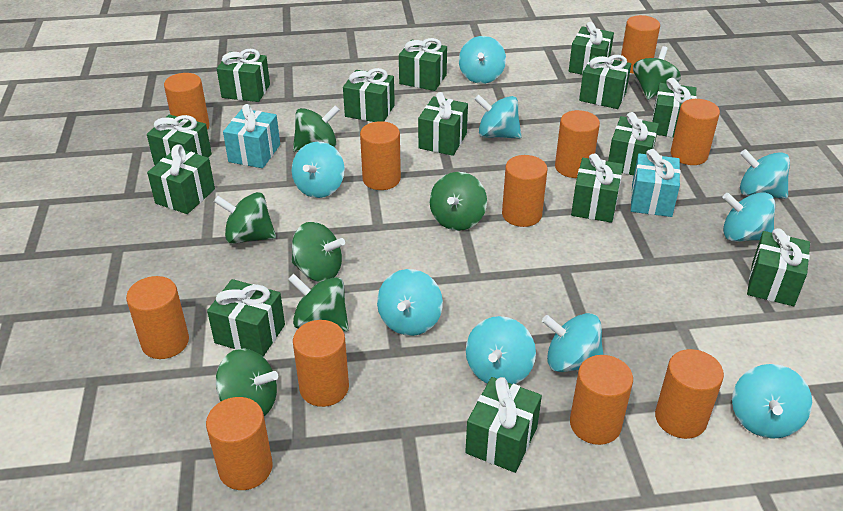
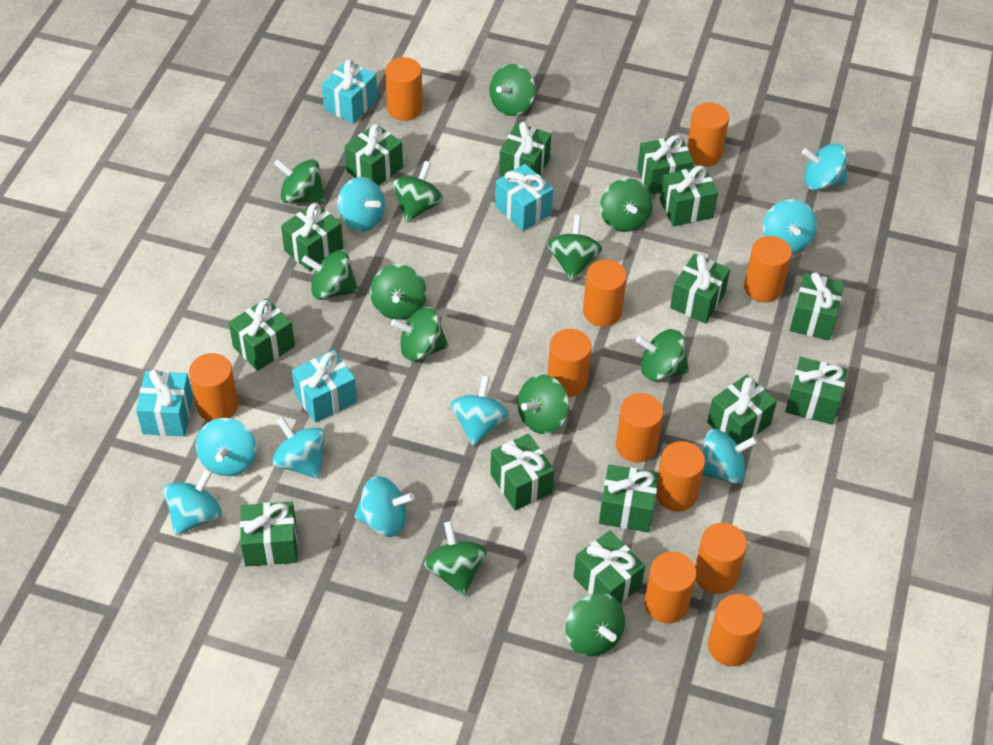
green spinning top: [214,192,276,244] [216,349,278,416] [288,274,349,332] [291,222,345,282] [293,105,340,152] [430,172,487,231] [633,46,681,100] = 7 -> [274,159,325,203] [302,250,358,300] [370,264,427,320] [391,307,448,361] [392,161,443,222] [424,521,487,596] [489,64,536,116] [517,374,569,434] [547,215,603,281] [565,593,625,657] [600,178,653,232] [636,329,689,381] = 12
turquoise gift: [223,104,280,168] [631,149,680,217] = 2 -> [136,369,193,437] [292,350,357,423] [322,59,377,124] [495,164,554,231] = 4

